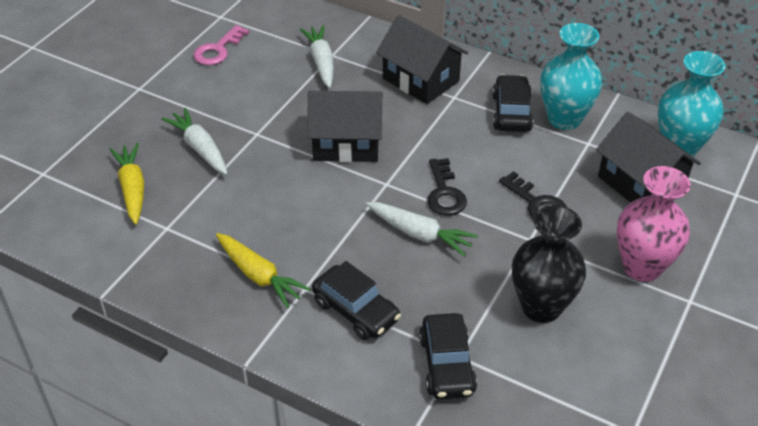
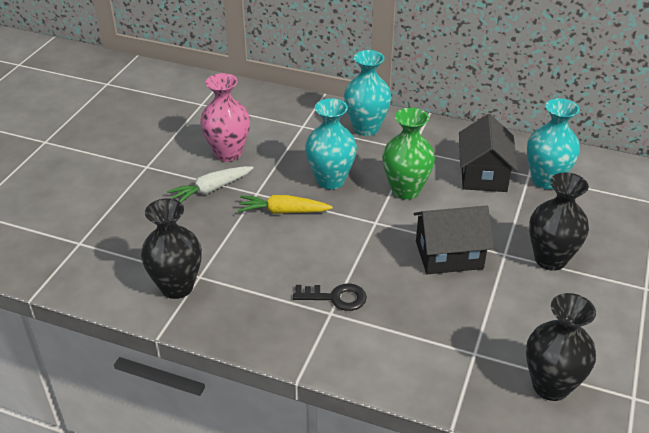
black car: [312,261,401,340] [419,313,477,399] [492,75,534,132] = 3 -> none = 0
black house: [307,91,383,162] [376,15,468,104] [596,112,701,203] = 3 -> [414,206,493,274] [459,114,518,192] = 2
black key: [427,158,467,216] [499,171,567,219] = 2 -> [293,284,367,311] = 1
black vase: [512,205,586,323] = 1 -> [141,198,202,299] [526,293,596,401] [529,172,589,271] = 3
green vase: none = 0 -> [382,108,435,200] = 1
pink key: [193,25,249,65] = 1 -> none = 0
turquoise vase: [540,23,603,130] [658,51,725,157] = 2 -> [305,98,357,189] [344,50,391,136] [527,98,580,189] = 3
white carrot: [161,108,227,175] [300,25,334,88] [366,202,478,257] = 3 -> [167,166,254,202] = 1
yellow carrot: [109,143,144,224] [216,233,311,308] = 2 -> [238,195,333,214] = 1

